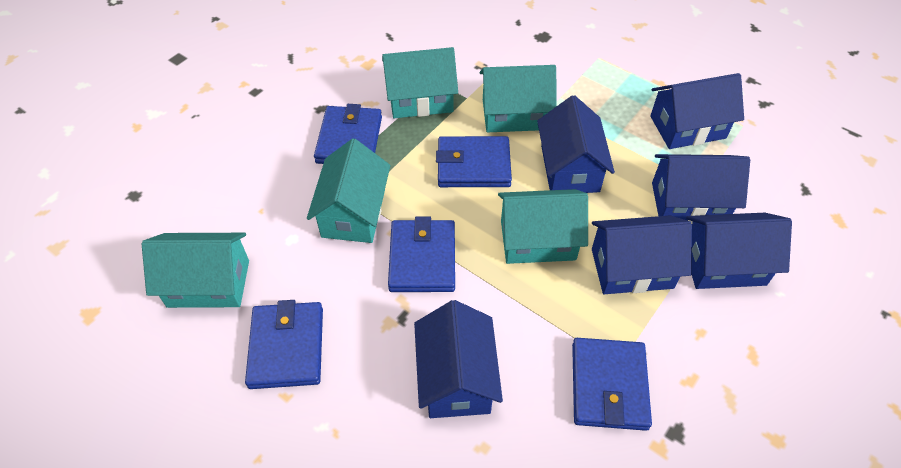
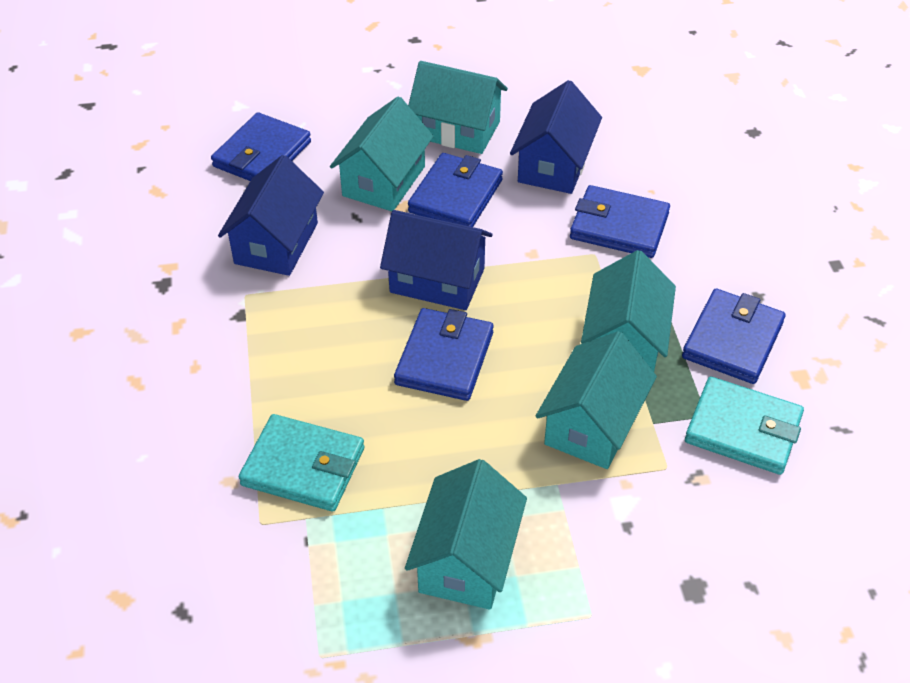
blue house: [414,300,503,418] [537,95,615,193] [592,215,692,294] [650,73,744,149] [652,154,750,224] [686,213,792,289] = 6 -> [218,155,324,276] [380,210,493,310] [510,80,602,194] = 3
turquoise wallet: none = 0 -> [239,414,364,511] [685,377,804,475] = 2

